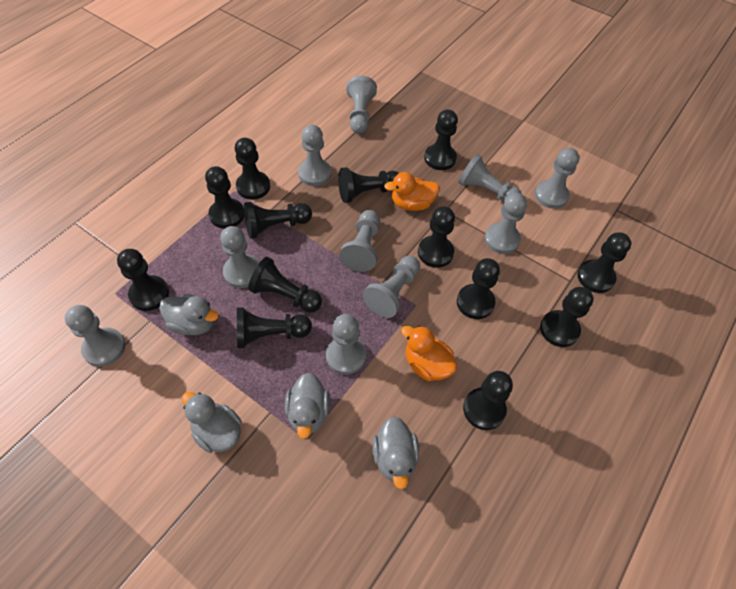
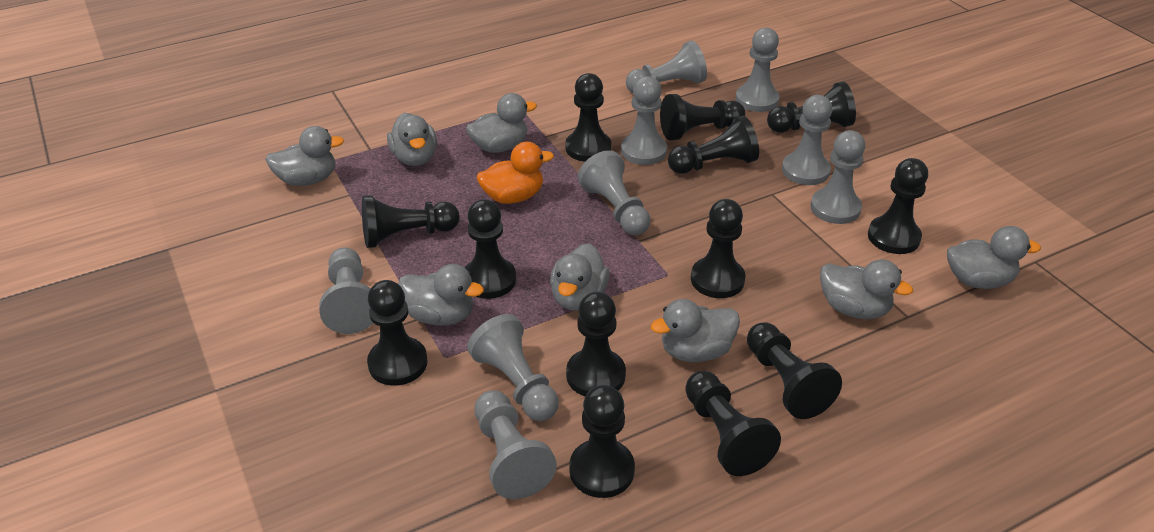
grey duck: [159,294,219,335] [182,392,242,453] [285,373,330,439] [372,417,419,489] = 4 -> [265,126,344,186] [387,113,437,166] [398,264,484,326] [466,93,537,153] [550,243,609,311] [651,299,740,362] [820,259,913,319] [947,226,1041,289] = 8
grey pawn: [65,305,125,367] [220,226,259,288] [298,125,331,186] [326,314,366,375] [339,210,380,272] [346,76,377,134] [363,256,420,318] [458,154,522,203] [484,193,527,254] [535,148,579,209] = 10 -> [319,248,373,334] [467,314,559,421] [474,390,557,499] [578,150,651,235] [621,76,667,165] [626,41,707,93] [736,28,780,112] [782,95,832,185] [810,130,865,224] = 9
orange duck: [384,172,440,211] [401,326,457,381] = 2 -> [477,142,554,204] = 1

